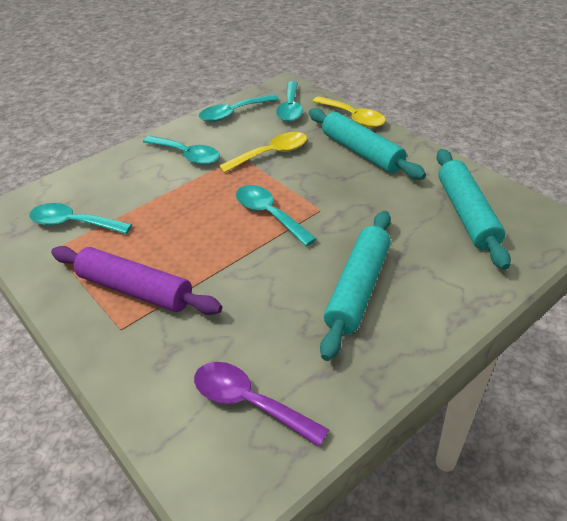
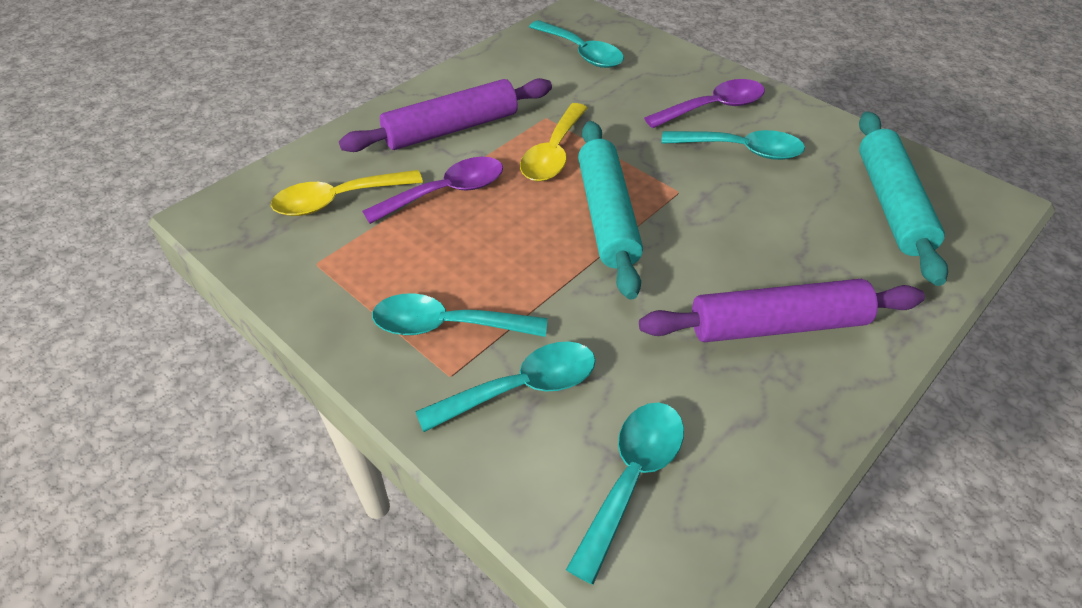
purple rolling pin: [51,246,222,315] = 1 -> [339,78,552,152] [639,279,925,342] = 2
purple spoon: [194,362,329,447] = 1 -> [362,157,503,224] [644,79,765,128] = 2
turquoise rolling pin: [309,108,426,180] [320,211,391,361] [436,149,511,270] = 3 -> [578,121,643,300] [859,111,948,286] = 2

